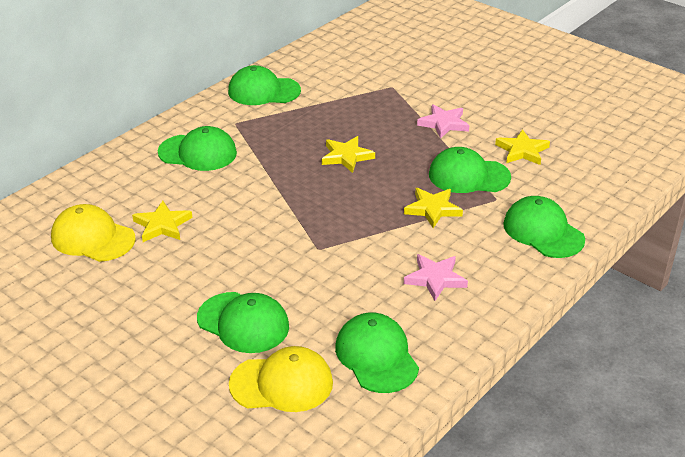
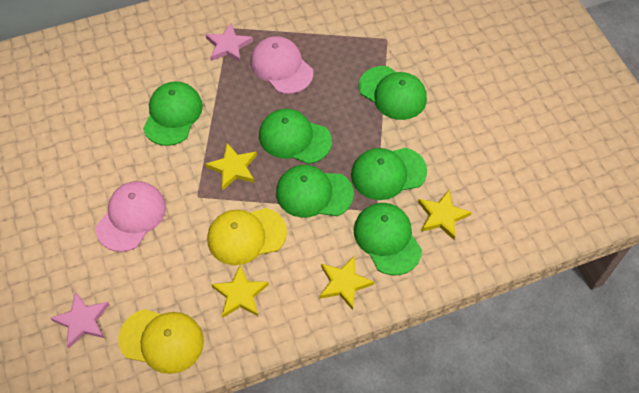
pink cap: none = 0 -> [96,181,166,252] [251,36,313,94] = 2

